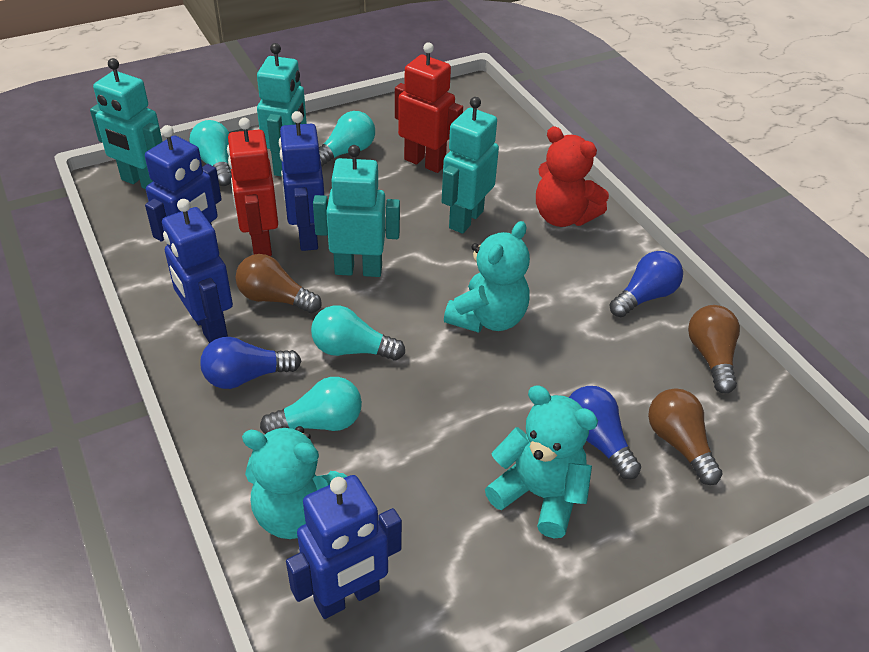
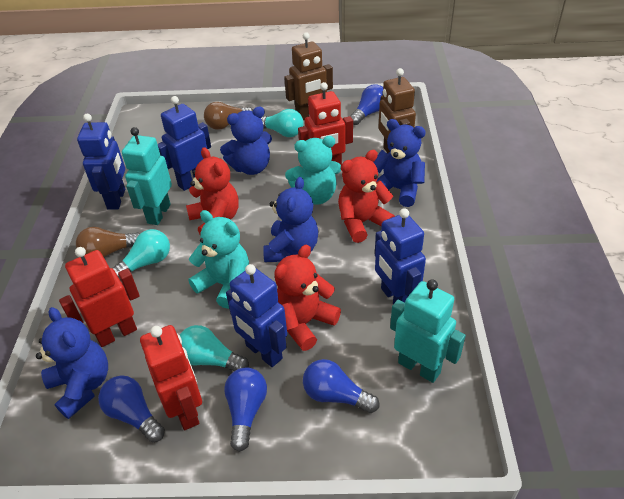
blue light bulb: [200,337,301,389] [569,386,641,479] [610,251,683,317] = 3 -> [98,376,165,442] [224,367,267,452] [303,359,379,413] [350,84,383,125] = 4
blue teddy bear: none = 0 -> [36,307,108,419] [220,106,272,175] [263,177,318,262] [374,119,426,207] = 4
brown light bulb: [235,254,322,313] [648,388,723,485] [688,305,740,394] = 3 -> [76,227,140,257] [204,102,253,130] = 2
brown robot: none = 0 -> [284,32,333,120] [378,68,416,153] = 2
red robot: [227,118,278,256] [395,42,463,173] = 2 -> [59,247,140,347] [140,325,202,430] [298,82,353,165] = 3
red teddy bear: [536,126,609,227] = 1 -> [186,147,239,236] [274,245,341,351] [338,150,395,243] = 3
turquoise light bulb: [189,120,232,186] [260,377,362,434] [311,305,405,361] [319,111,375,167] = 4 -> [112,229,170,279] [180,325,249,371] [261,109,304,137] = 3
turquoise robot: [90,58,163,189] [257,43,307,177] [313,145,400,277] [442,97,499,234] = 4 -> [122,127,172,225] [390,279,466,383] = 2
turquoise teddy bear: [242,426,348,539] [444,221,530,333] [485,385,598,538] = 3 -> [188,210,249,309] [285,136,341,205] = 2

